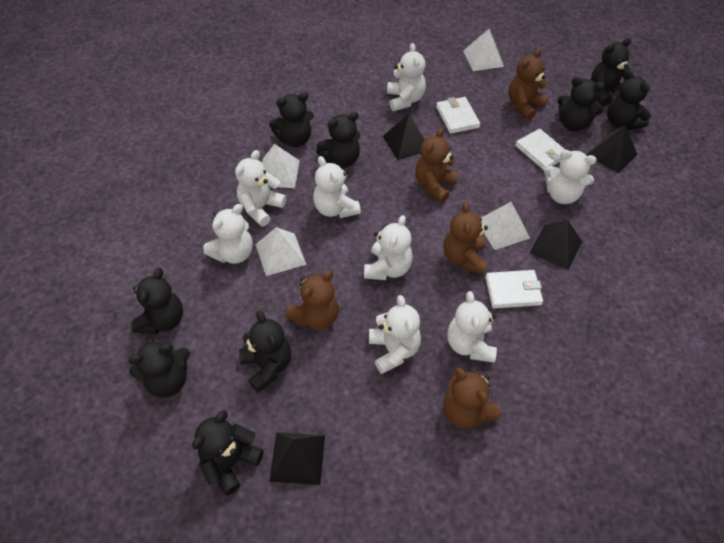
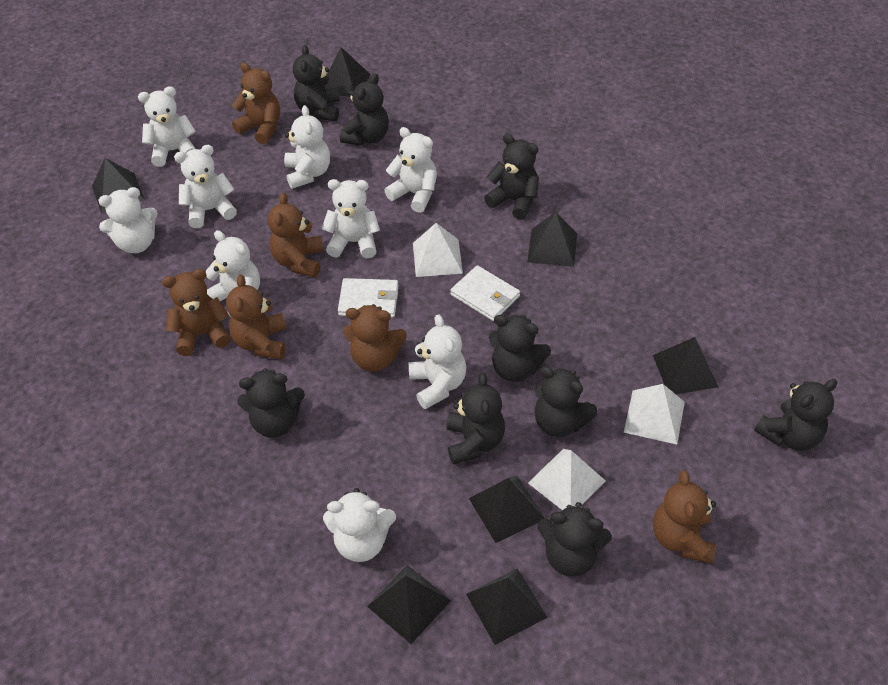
black pyramid: [269,432,325,485] [383,114,425,160] [530,220,582,270] [587,125,637,174] = 4 -> [92,158,145,214] [325,47,371,97] [367,565,451,644] [466,568,548,645] [469,476,545,543] [527,212,577,267] [653,337,719,394] = 7
brown teddy bear: [285,270,339,330] [415,128,459,203] [443,202,488,274] [443,367,501,429] [509,49,549,120] = 5 -> [162,269,231,356] [226,275,287,359] [232,63,280,144] [268,193,323,277] [343,304,407,372] [653,470,716,563] = 6
white pyramid: [255,227,306,276] [262,144,300,188] [463,29,504,71] [481,202,530,250] = 4 -> [413,223,463,277] [528,449,605,510] [624,384,685,444] = 3
white teddy bear: [203,204,253,264] [235,150,286,227] [313,156,361,218] [364,215,413,280] [369,295,421,374] [387,43,426,111] [447,291,497,363] [544,150,597,204] = 8 -> [98,187,158,253] [138,86,196,167] [174,145,237,228] [206,230,260,317] [284,105,330,189] [321,179,380,258] [323,488,396,562] [384,127,437,213] [409,314,466,409] = 9
white wallet: [436,97,480,134] [485,270,543,309] [515,129,565,170] = 3 -> [338,278,399,318] [450,265,520,321] = 2

